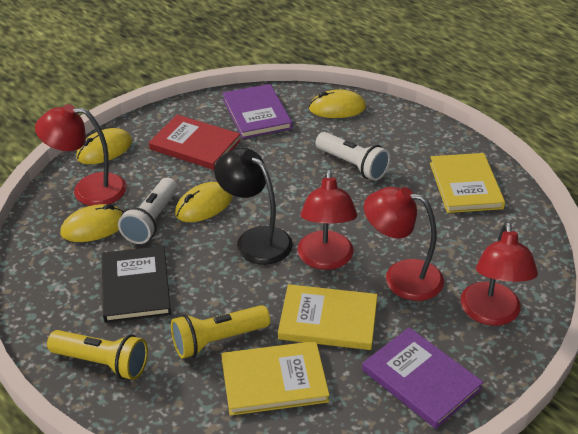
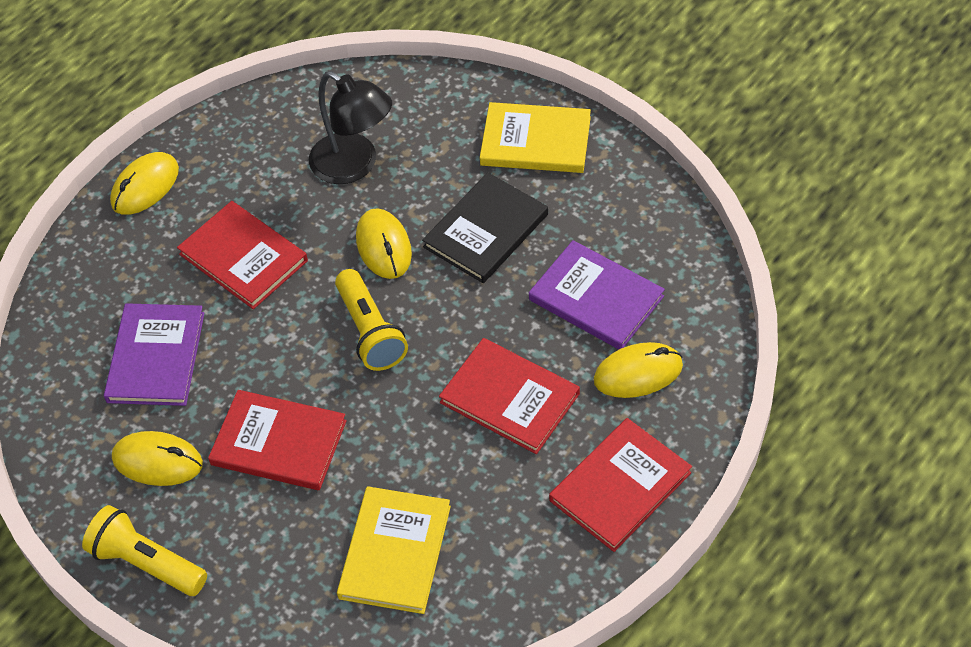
red book: [149,115,241,170] = 1 -> [177,201,308,309] [208,390,347,490] [439,338,580,454] [549,418,692,552] = 4
red lamp: [35,104,127,206] [297,169,357,270] [364,187,444,301] [460,222,538,326] = 4 -> none = 0
white flashlight: [118,178,178,244] [316,132,390,181] = 2 -> none = 0
yellow book: [221,341,329,416] [278,284,377,350] [430,153,505,213] = 3 -> [337,486,451,614] [480,102,591,173] = 2

